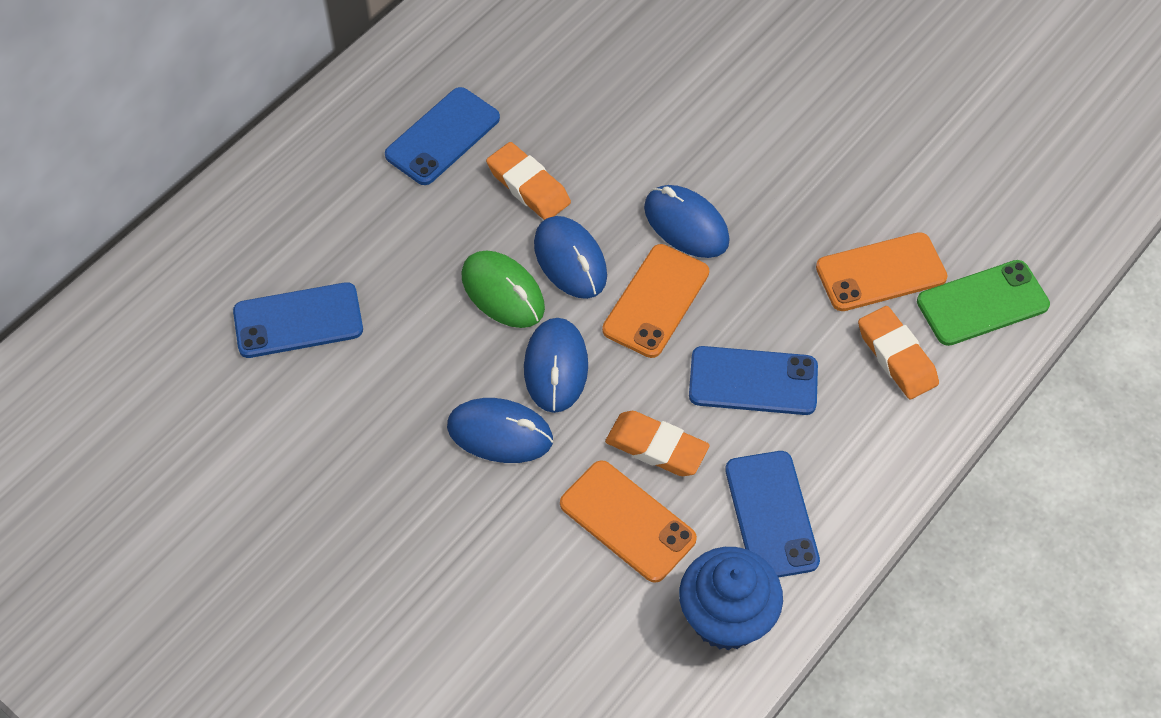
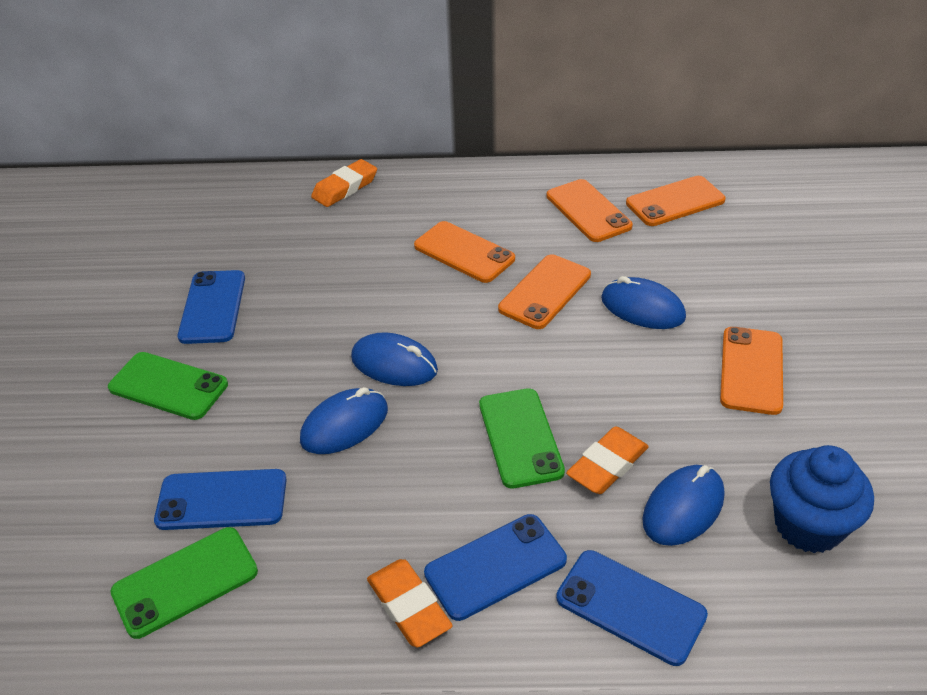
green mouse: [461,250,545,328] = 1 -> none = 0
green phone: [917,260,1050,346] = 1 -> [108,352,228,420] [111,527,258,639] [479,388,565,488] = 3
orange phone: [560,460,697,583] [602,244,709,358] [816,232,948,311] = 3 -> [414,221,515,283] [498,254,591,329] [547,179,633,242] [626,176,726,226] [720,327,783,415] = 5

